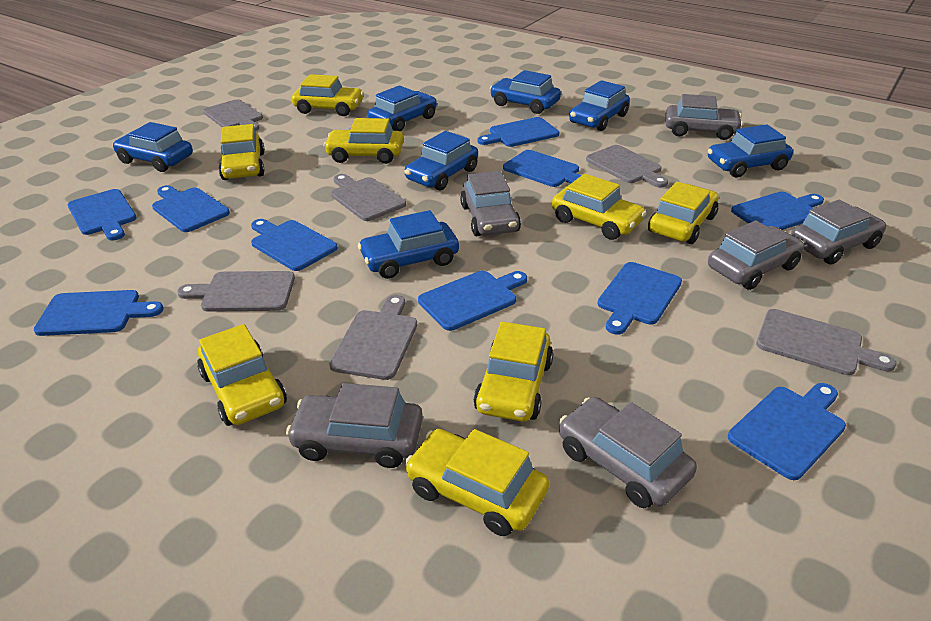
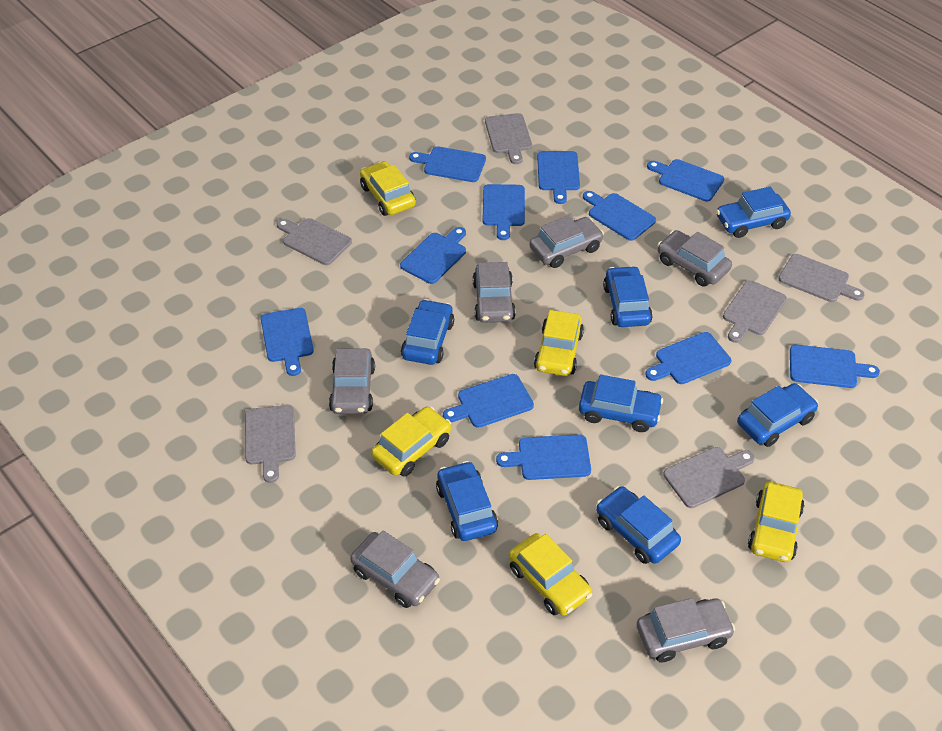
blue cutting board: [33,290,163,336] [68,189,137,240] [152,185,230,232] [251,219,338,271] [418,271,527,331] [477,117,559,147] [503,150,582,187] [598,262,682,335] [728,383,846,480] [731,192,824,230] = 10 -> [261,308,314,376] [400,227,466,284] [409,146,486,182] [443,374,534,428] [482,184,525,240] [496,434,591,480] [537,151,580,204] [583,191,656,241] [645,332,731,384] [647,159,724,202] [790,345,880,388] = 11
yellow car: [197,324,287,426] [219,124,265,180] [292,74,364,116] [324,118,404,164] [405,429,549,536] [474,322,553,422] [552,174,647,240] [648,182,718,244] = 8 -> [360,161,416,216] [371,406,451,477] [509,533,592,616] [534,310,584,376] [748,482,805,562] = 5

